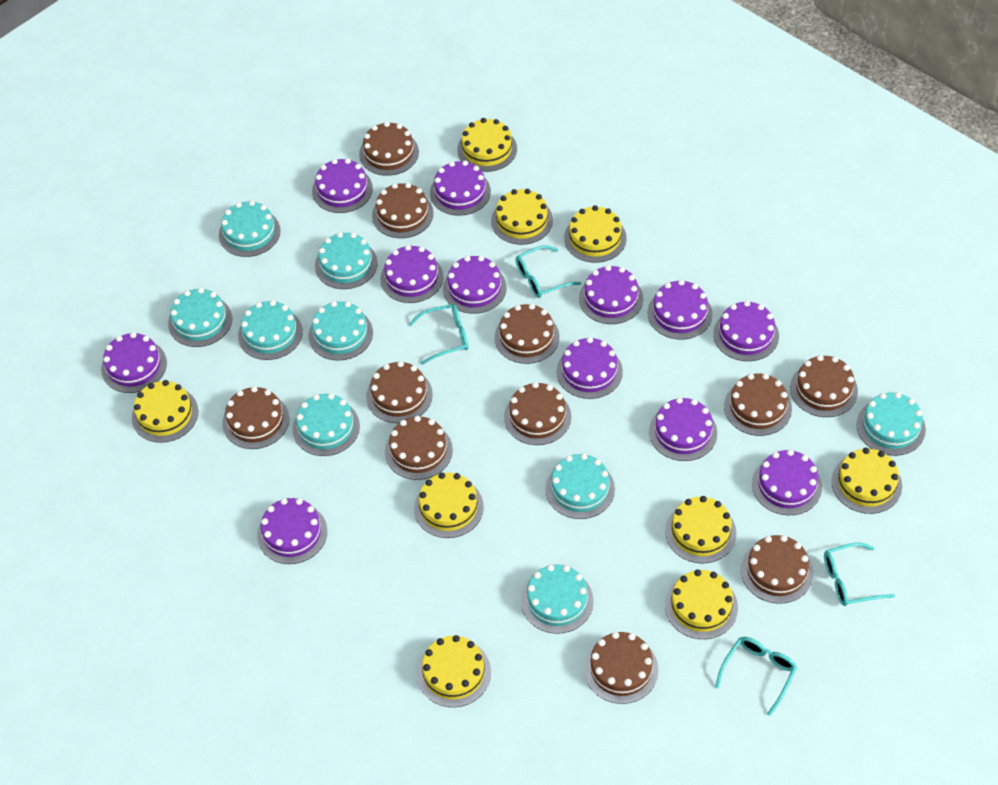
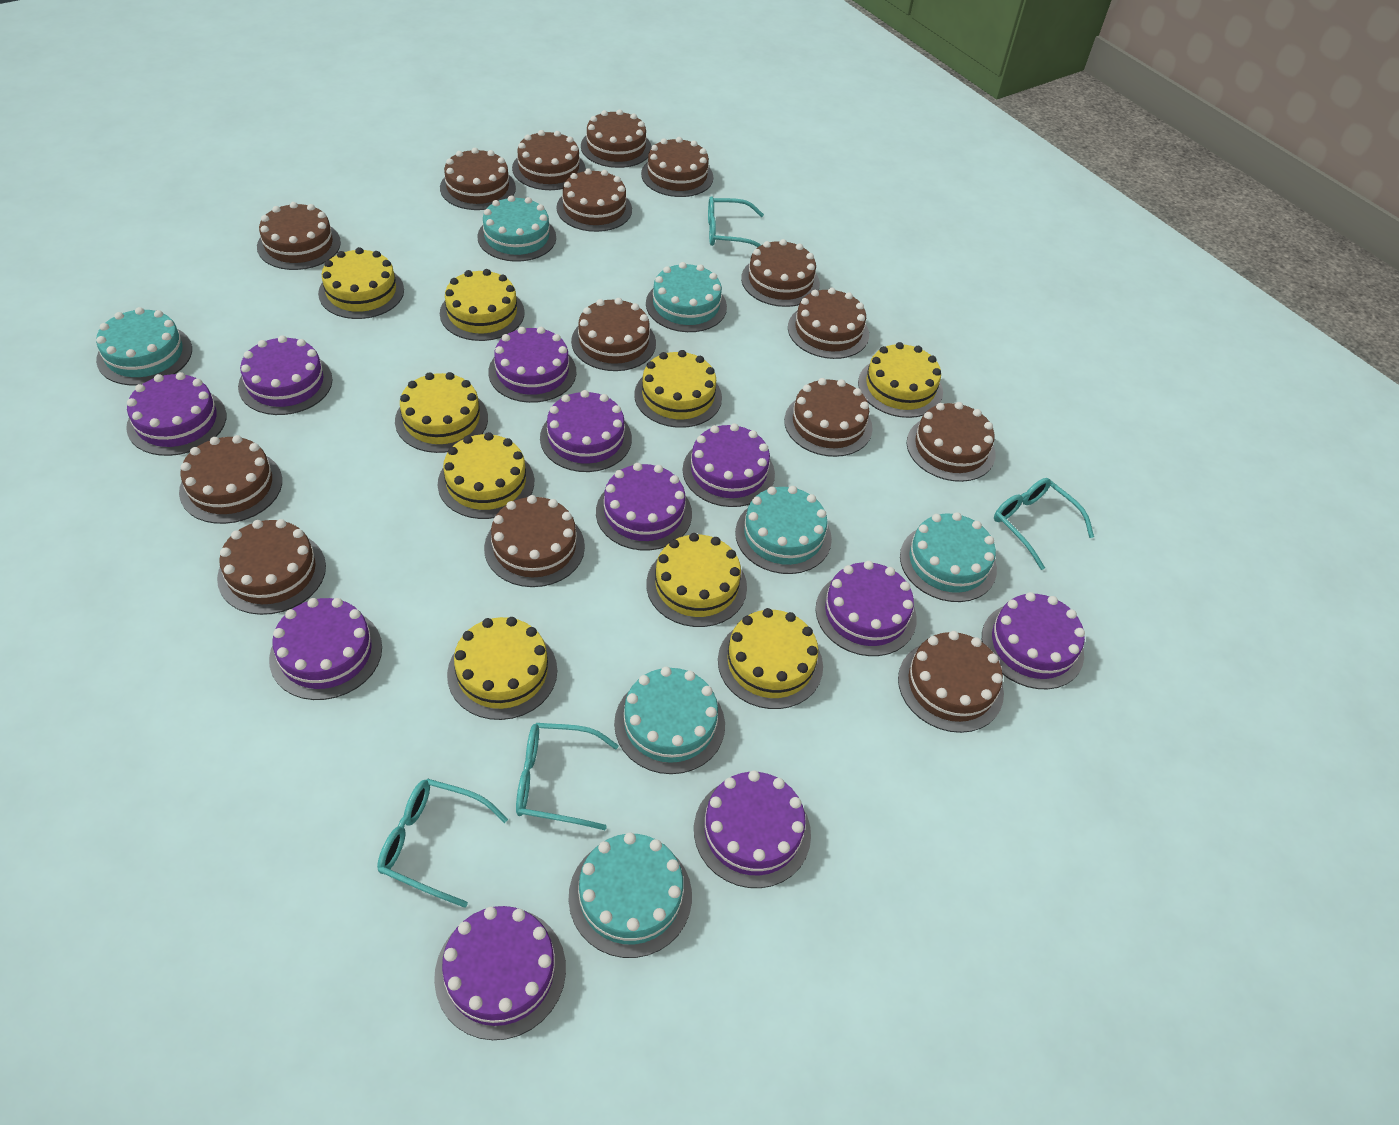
brown cake: [222,386,289,449] [359,122,419,176] [366,361,433,423] [372,183,433,238] [385,416,453,480] [494,304,560,364] [504,382,571,445] [584,632,659,704] [724,373,792,436] [741,535,813,604] [790,355,858,417] = 11 -> [179,435,282,524] [217,519,326,615] [257,202,341,270] [440,148,516,210] [484,495,585,587] [512,130,586,190] [557,168,632,232] [571,298,656,371] [581,109,651,168] [641,137,713,197] [741,239,820,307] [784,378,873,457] [788,288,869,359] [898,631,1004,733] [907,402,996,482] = 15
purple cake: [101,332,167,393] [257,498,327,564] [312,158,373,213] [380,245,443,303] [430,161,491,216] [443,256,506,314] [556,337,623,399] [579,265,643,324] [648,280,712,340] [649,397,717,461] [713,301,779,361] [752,449,822,515] = 12 -> [126,372,226,456] [238,335,333,415] [269,598,382,700] [434,906,566,1040] [488,327,576,403] [540,390,632,472] [596,463,692,551] [682,423,775,507] [694,771,811,888] [816,561,917,656] [982,592,1085,689] = 11
turquoise cake: [168,288,232,347] [219,201,281,257] [238,300,303,360] [293,393,360,456] [309,301,373,361] [315,232,378,289] [521,564,594,634] [546,453,615,519] [856,392,926,456] = 9 -> [96,307,192,385] [477,195,556,262] [568,832,692,958] [614,667,725,774] [646,262,727,332] [735,486,832,574] [900,512,997,602] = 7

